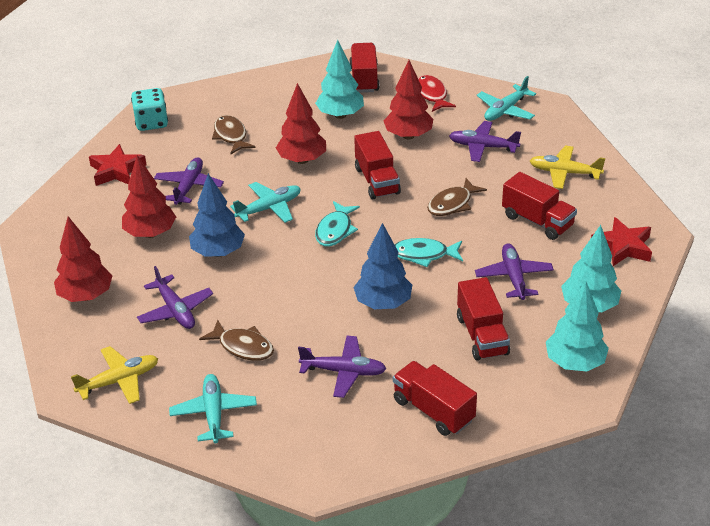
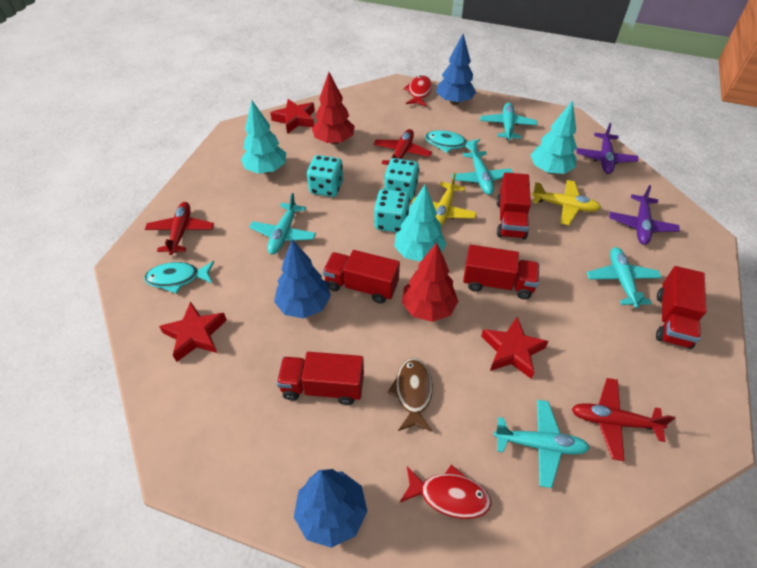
blue tree: [189,173,245,257] [353,223,412,309] = 2 -> [274,240,331,318] [294,469,367,548] [436,34,476,105] = 3
brown fish: [199,320,274,361] [212,115,256,155] [427,178,487,216] = 3 -> [388,358,433,431] = 1
purple plane: [137,266,213,329] [154,157,224,205] [298,336,386,398] [449,121,521,162] [475,243,554,300] = 5 -> [576,123,639,174] [609,185,680,245] = 2
red fish: [418,75,456,112] = 1 -> [400,465,491,519] [403,76,432,107] = 2
red plane: none = 0 -> [145,202,214,255] [373,129,432,165] [572,378,675,461] = 3
red star: [89,144,146,186] [591,217,652,266] = 2 -> [159,301,227,362] [270,99,315,134] [481,317,549,378] = 3
red tree: [54,216,113,302] [122,155,176,238] [276,83,326,164] [384,60,433,140] = 4 -> [312,72,355,144] [402,242,458,322] = 2
turquoise dice: [131,88,168,131] = 1 -> [307,155,343,197] [374,189,410,232] [384,158,419,200] = 3
turquoise plane: [169,374,257,443] [230,182,301,223] [477,76,536,121] = 3 -> [249,193,316,254] [451,141,513,195] [480,102,537,140] [494,400,590,488] [587,247,662,308] = 5

